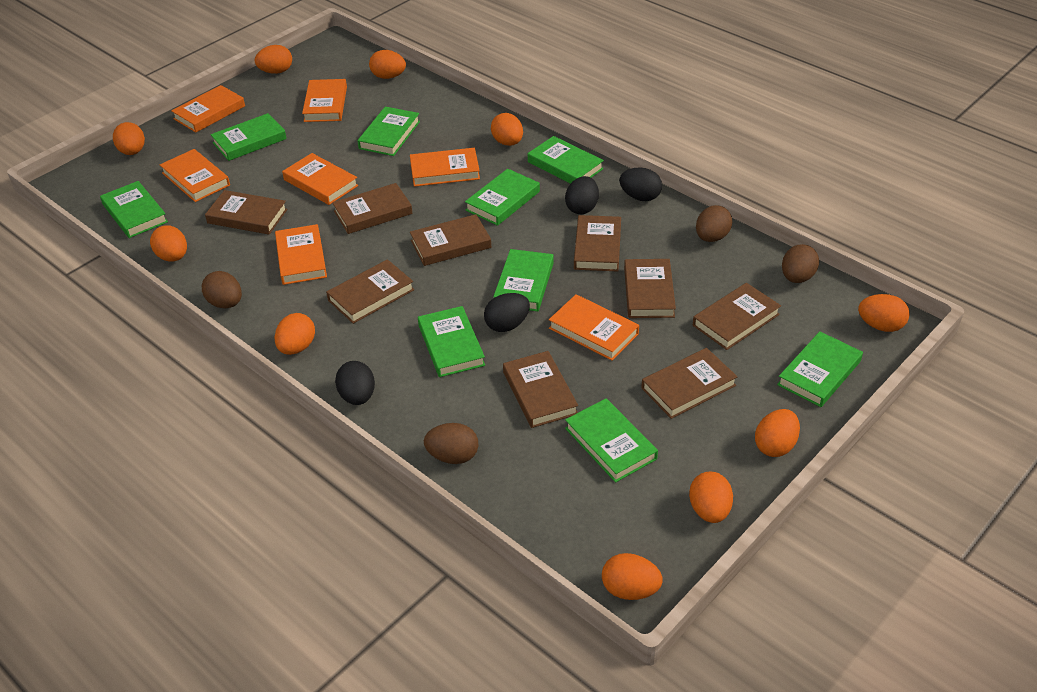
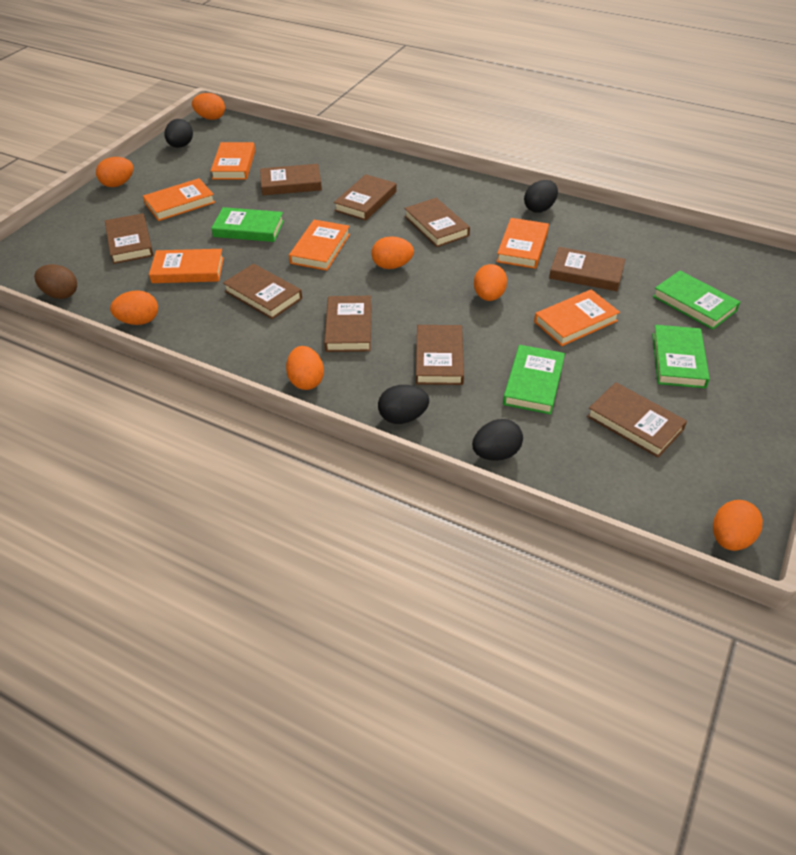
brown egg: [202,271,242,308] [424,423,478,464] [696,205,732,242] [782,244,819,283] = 4 -> [34,264,77,299] = 1
green book: [100,181,168,238] [211,113,287,161] [358,107,420,156] [418,306,485,377] [465,169,540,226] [493,249,554,311] [528,136,604,184] [565,398,658,483] [777,331,863,407] = 9 -> [211,207,284,242] [503,345,565,415] [652,325,710,388] [653,270,740,330] = 4
orange book: [160,149,230,202] [171,85,245,133] [275,224,327,285] [282,153,358,205] [302,79,347,122] [410,148,480,187] [549,294,639,361] = 7 -> [143,178,215,221] [149,249,224,283] [211,142,255,180] [289,220,350,271] [496,218,549,269] [534,289,620,346] = 6
orange egg: [113,122,145,155] [150,225,187,262] [255,45,292,74] [274,313,315,355] [369,50,406,79] [491,113,523,146] [602,553,663,600] [689,472,733,523] [755,409,800,457] [858,294,910,332] = 10 -> [96,157,133,187] [110,290,158,325] [192,93,225,120] [286,346,324,390] [372,236,414,269] [474,264,507,301] [713,500,763,551] = 7

